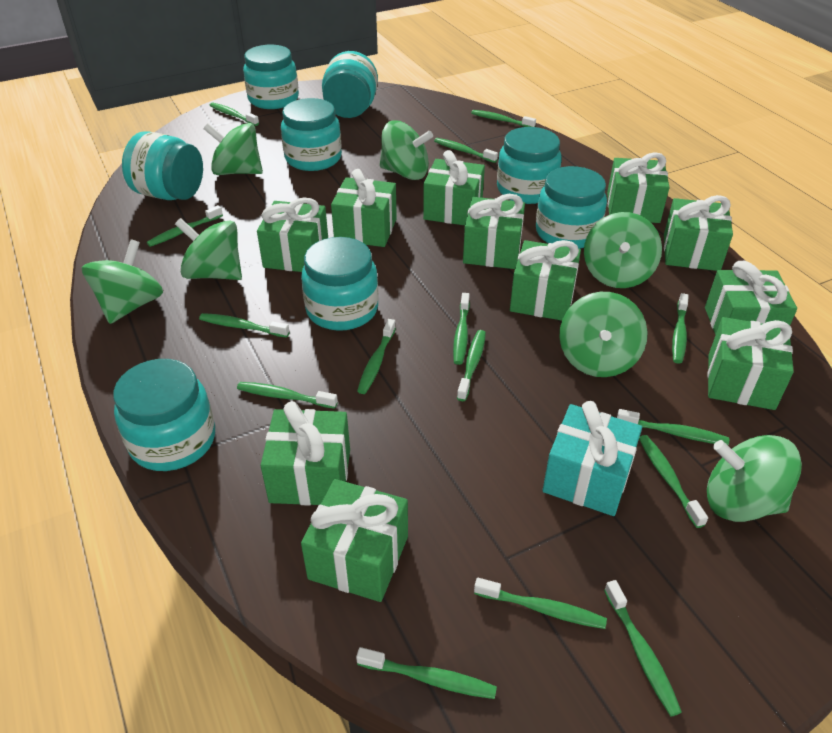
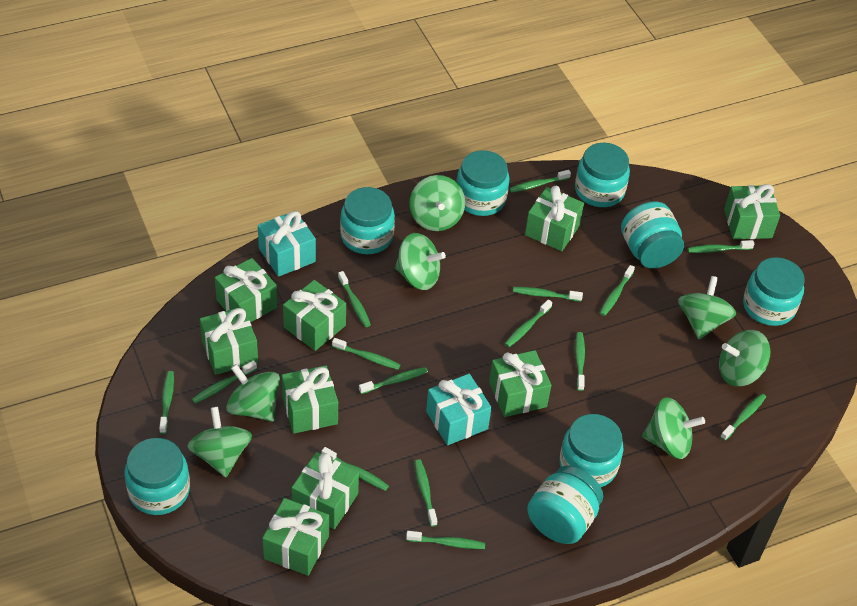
green gift: [257,197,328,272] [260,401,350,506] [301,479,408,602] [331,169,397,247] [423,150,485,225] [463,194,525,269] [510,240,581,321] [607,152,669,223] [664,195,733,271] [705,261,797,335] [707,317,794,410] = 11 -> [200,307,258,375] [215,258,277,322] [262,498,329,576] [282,365,338,434] [283,280,346,351] [292,452,359,529] [489,350,552,417] [525,186,584,251] [724,184,780,239] = 9
turquoise gift: [543,401,642,516] = 1 -> [258,211,316,277] [426,374,492,445] = 2

